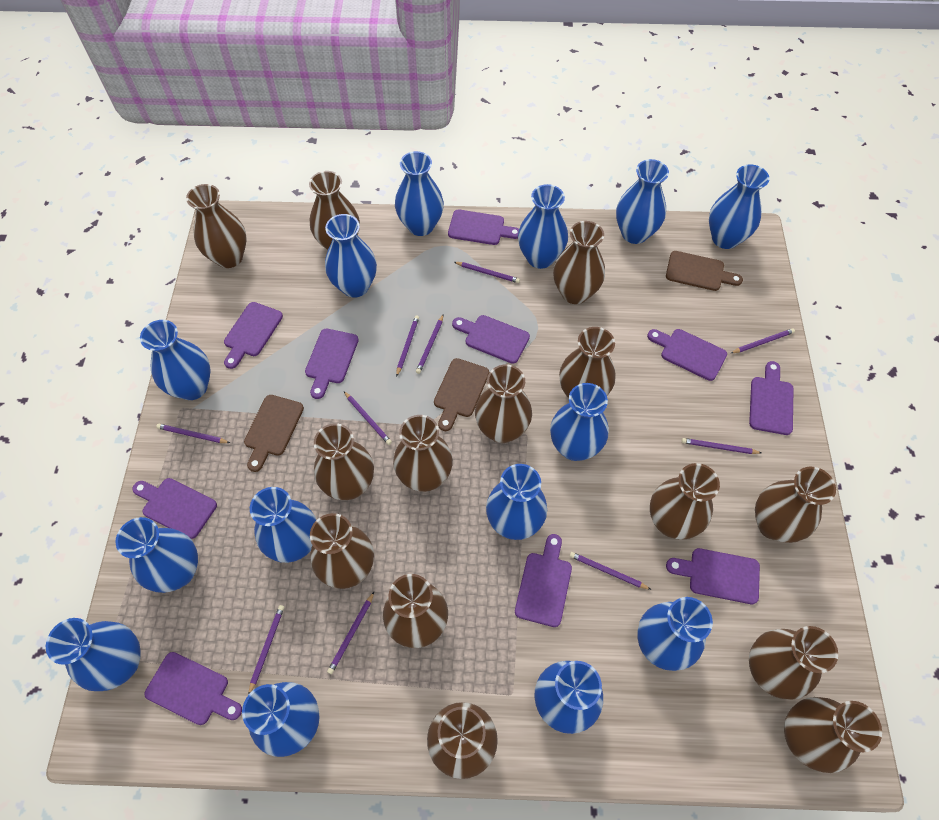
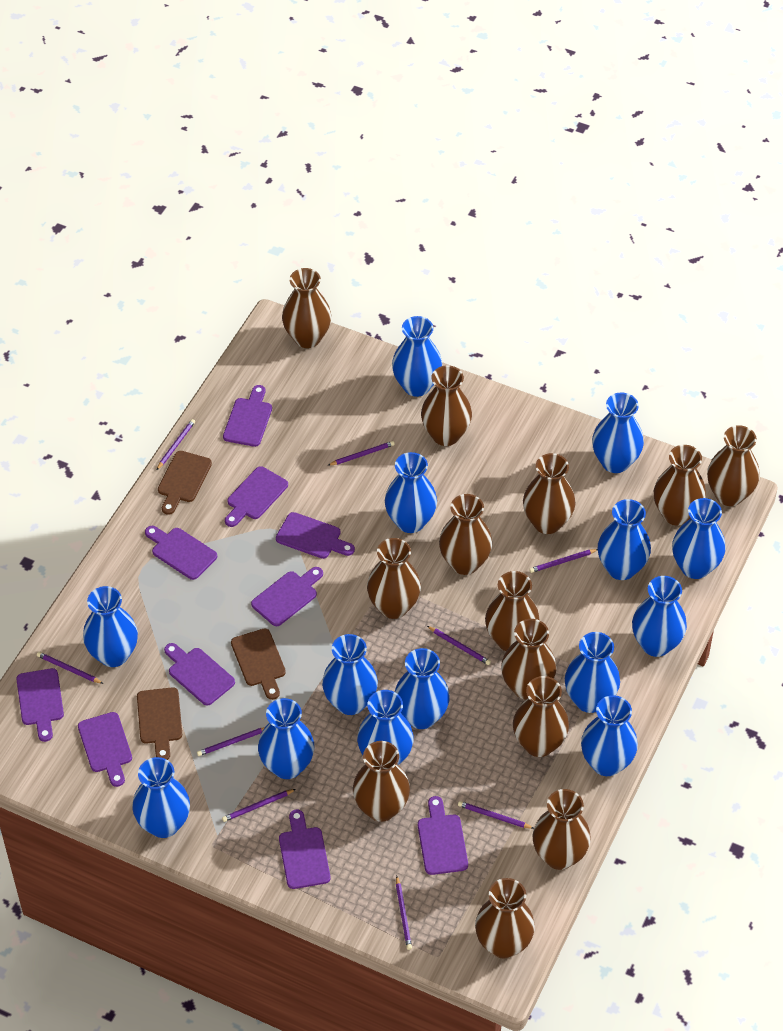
brown vase: [186,184,247,268] [309,171,360,250] [310,513,374,589] [314,423,374,500] [383,574,448,648] [393,415,453,492] [427,702,498,779] [475,364,532,443] [553,221,605,304] [559,327,615,398] [650,463,720,540] [749,626,838,700] [755,466,836,543] [784,697,882,773] = 14 -> [282,268,331,348] [353,741,410,822] [367,538,421,619] [421,365,472,446] [439,494,492,575] [475,878,535,959] [485,571,540,651] [501,619,557,700] [513,676,569,757] [523,453,576,534] [532,789,591,870] [654,445,706,526] [707,425,760,506] = 13
purple pencil: [156,424,230,443] [248,605,284,695] [327,592,374,674] [344,391,392,445] [396,315,419,377] [416,314,444,374] [454,262,520,283] [569,552,651,590] [682,438,761,454] [731,328,795,353] = 10 -> [37,652,103,684] [157,419,195,470] [197,727,265,756] [222,789,296,822] [328,441,395,466] [396,876,412,950] [427,626,491,665] [458,801,534,829] [529,549,598,573] = 9

